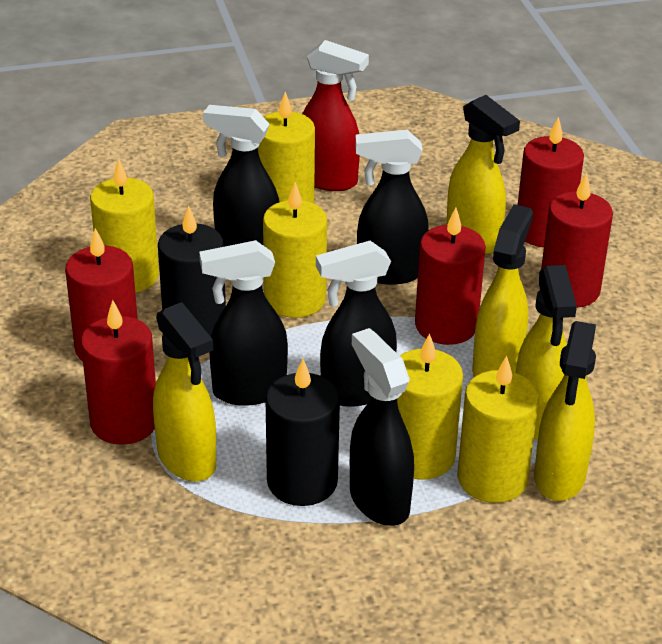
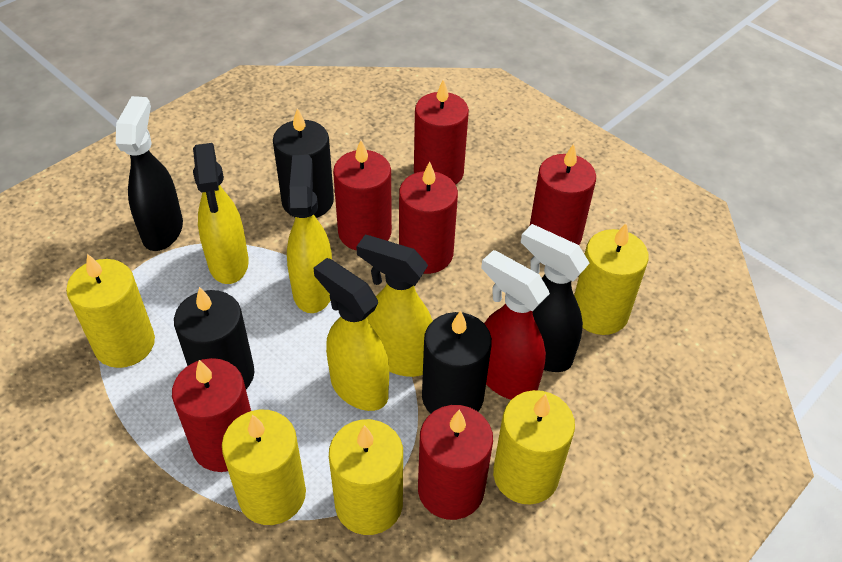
black candle: [158,205,226,337] [265,359,340,506] = 2 -> [174,287,255,389] [273,108,334,218] [422,310,492,413] = 3
black spray bottle: [199,240,288,406] [203,105,279,247] [316,241,397,407] [350,328,414,526] [355,130,429,285] = 5 -> [116,96,183,251] [521,224,590,372] = 2
red candle: [65,228,138,361] [81,300,156,445] [415,207,486,345] [518,117,584,247] [539,173,613,308] = 5 -> [172,358,251,472] [333,140,392,250] [399,161,458,274] [414,79,469,185] [418,405,493,520] [530,144,596,245] = 6
yellow spray bottle: [153,302,216,482] [446,95,520,254] [472,204,533,377] [516,265,577,440] [534,321,596,501] = 5 -> [193,143,249,284] [287,155,332,313] [313,258,389,411] [356,235,433,377] = 4

